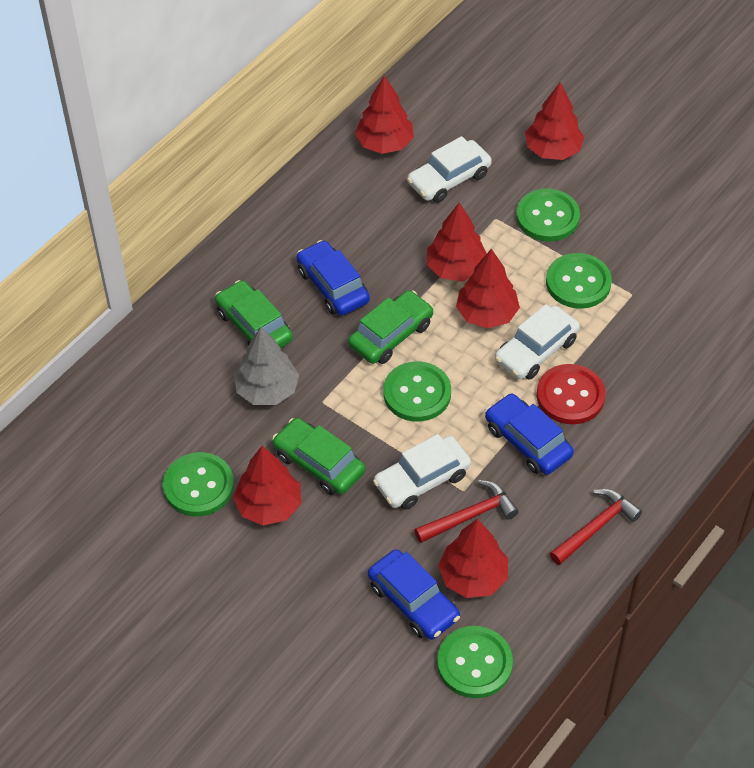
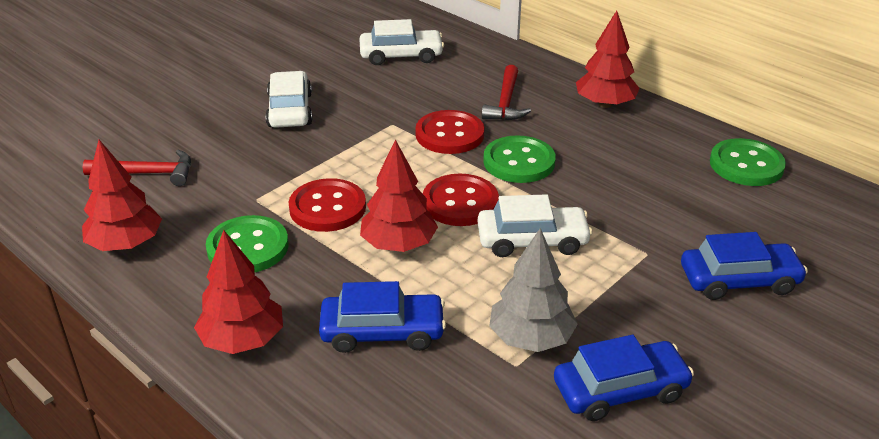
green button: [163,452,234,516] [383,361,451,422] [437,626,513,698] [516,189,580,242] [546,253,612,309] = 5 -> [206,215,289,272] [483,135,556,183] [710,138,786,186] = 3
green car: [215,280,293,348] [272,418,366,495] [348,290,434,364] = 3 -> none = 0
red button: [537,364,605,424] = 1 -> [288,178,366,232] [415,110,484,154] [423,174,499,226] = 3
red tree: [233,446,301,525] [355,75,414,154] [427,202,487,281] [438,519,508,598] [456,249,520,328] [525,82,584,160] = 6 -> [82,140,162,251] [194,230,283,354] [360,139,438,252] [576,11,640,108] = 4

